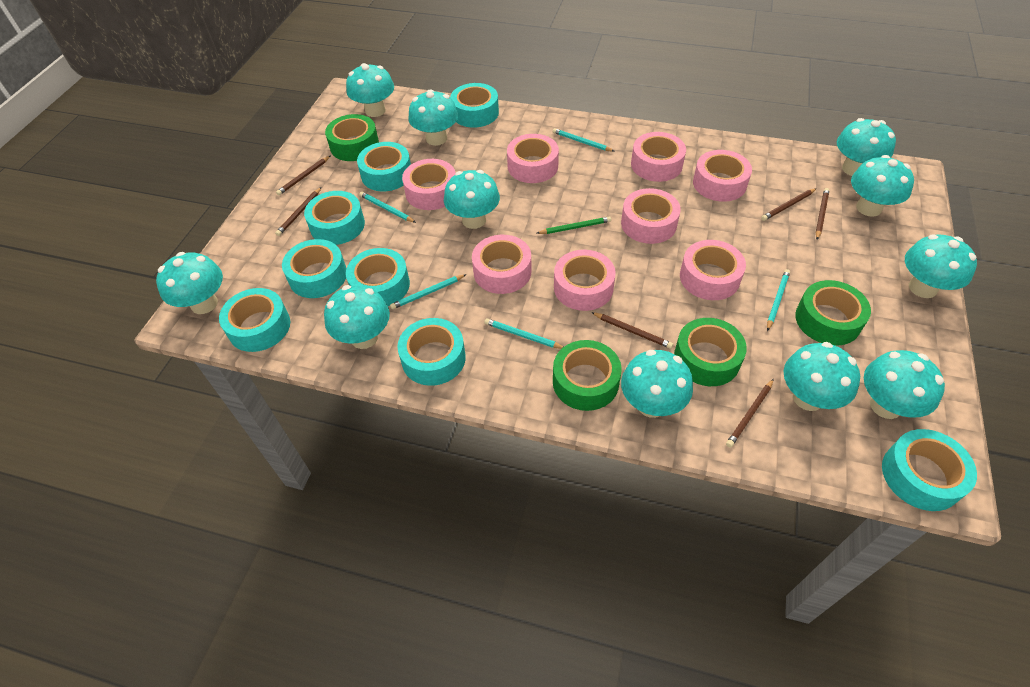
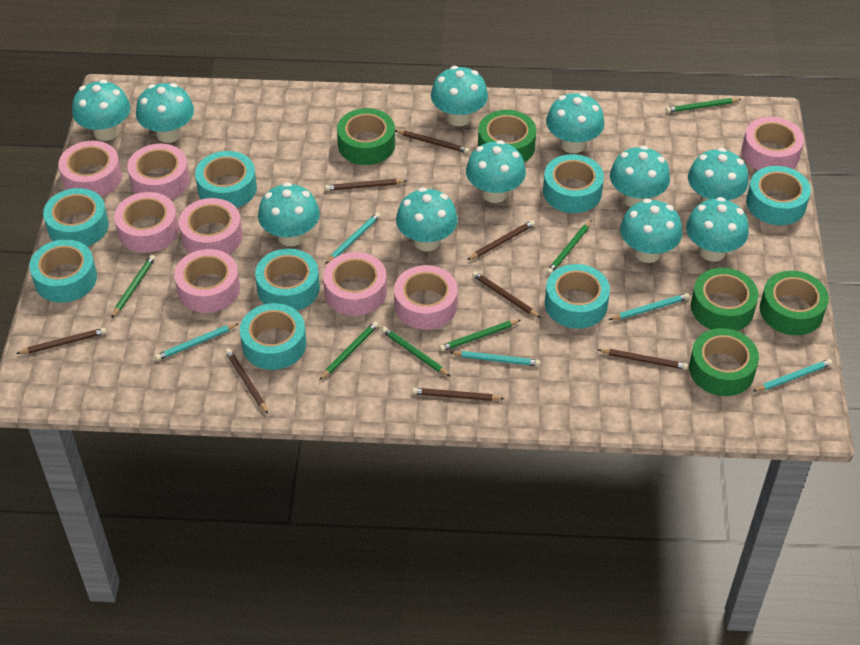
brown pencil: [275,187,321,236] [276,156,330,195] [591,312,673,349] [726,379,774,447] [761,188,817,221] [816,188,829,240] = 6 -> [16,328,106,354] [225,349,268,414] [325,179,407,191] [395,130,470,154] [412,388,505,401] [467,220,535,260] [472,271,541,318] [597,349,688,370] = 8
green pencil: [536,216,611,234] = 1 -> [111,255,155,318] [320,321,379,380] [382,327,451,377] [439,320,521,351] [547,220,592,275] [666,98,741,113] = 6
green tape: [325,114,379,161] [553,340,622,411] [674,318,747,386] [795,280,871,346] = 4 -> [337,108,395,165] [478,110,536,162] [689,328,759,396] [691,268,758,331] [760,271,829,335] = 5

